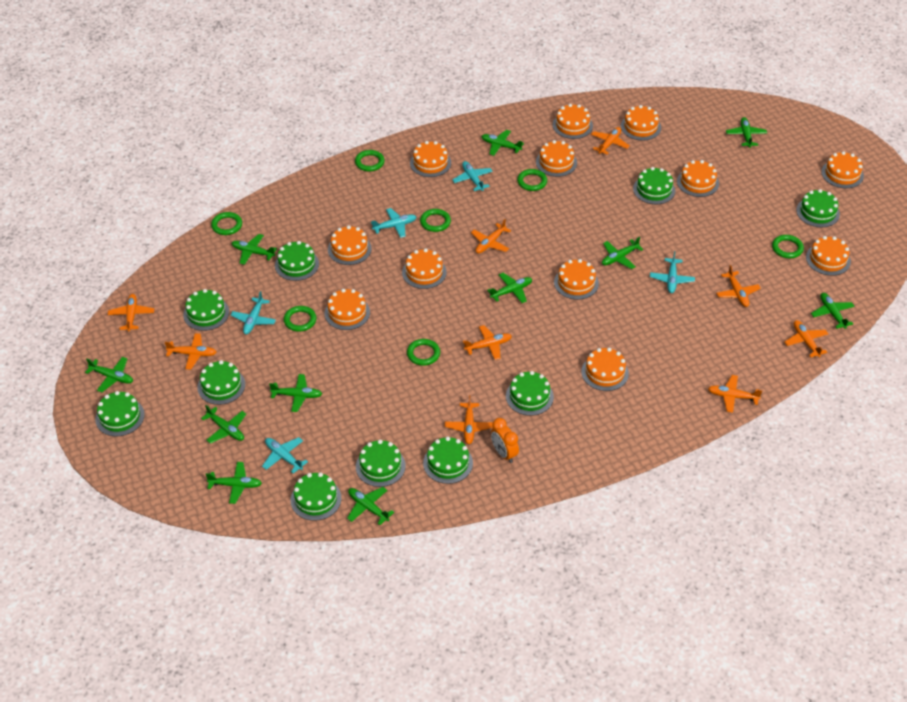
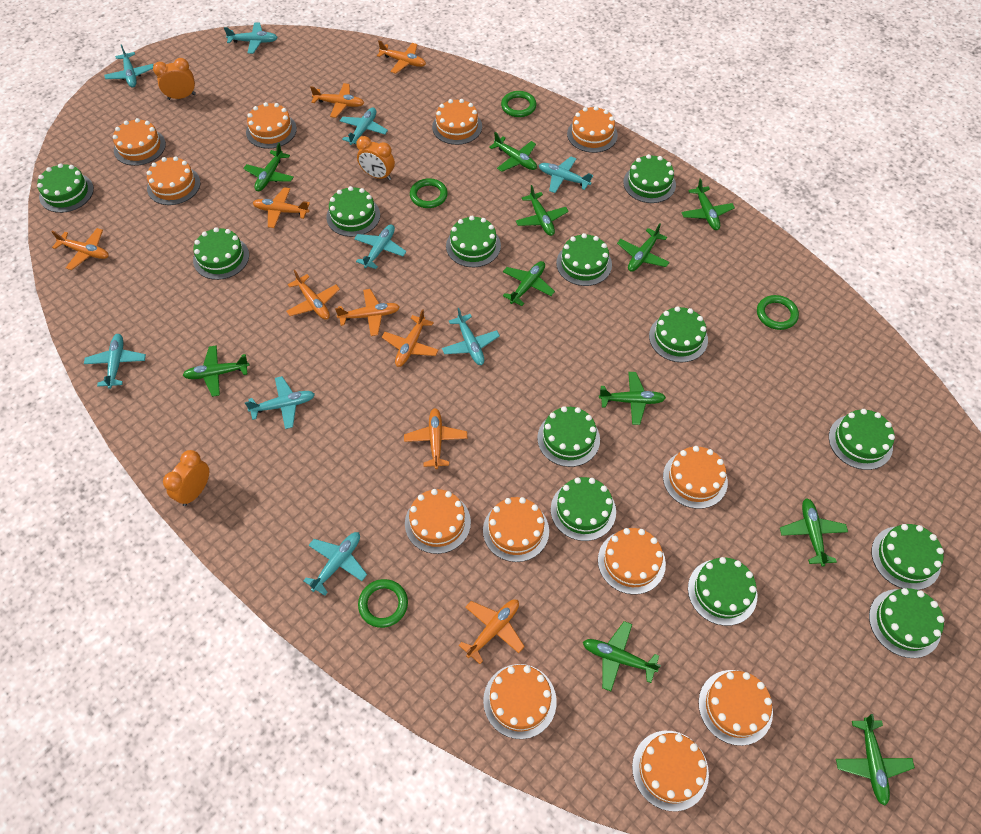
green cake: [95,391,145,436] [183,289,229,331] [197,360,245,405] [275,241,319,281] [290,472,341,521] [356,440,406,487] [423,437,473,484] [506,371,554,416] [633,167,675,204] [796,189,840,227] = 10 -> [37,163,94,213] [193,227,249,280] [326,186,380,237] [446,216,501,267] [537,406,600,467] [551,477,616,541] [556,233,612,286] [623,154,676,203] [649,306,708,362] [688,557,757,626] [829,409,895,470] [869,588,945,658] [871,524,944,590] = 13
green ring: [211,212,242,235] [284,306,317,332] [355,150,385,171] [407,339,440,366] [420,209,451,232] [517,169,547,191] [772,235,804,258] = 7 -> [358,579,408,628] [410,178,448,208] [501,91,536,117] [757,295,799,330] = 4
orange clock: [491,418,519,463] = 1 -> [153,58,196,100] [163,450,209,506] [357,136,395,180] = 3
turquoise plane: [230,291,276,334] [262,437,308,474] [371,208,416,238] [452,161,493,191] [650,251,695,293] = 5 -> [84,334,146,389] [104,44,154,88] [224,22,278,54] [245,376,315,429] [303,532,367,596] [340,107,388,145] [354,224,406,269] [442,308,500,365] [539,157,593,193] = 9

